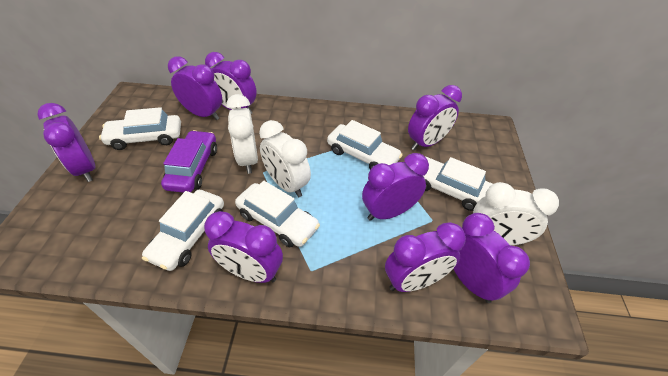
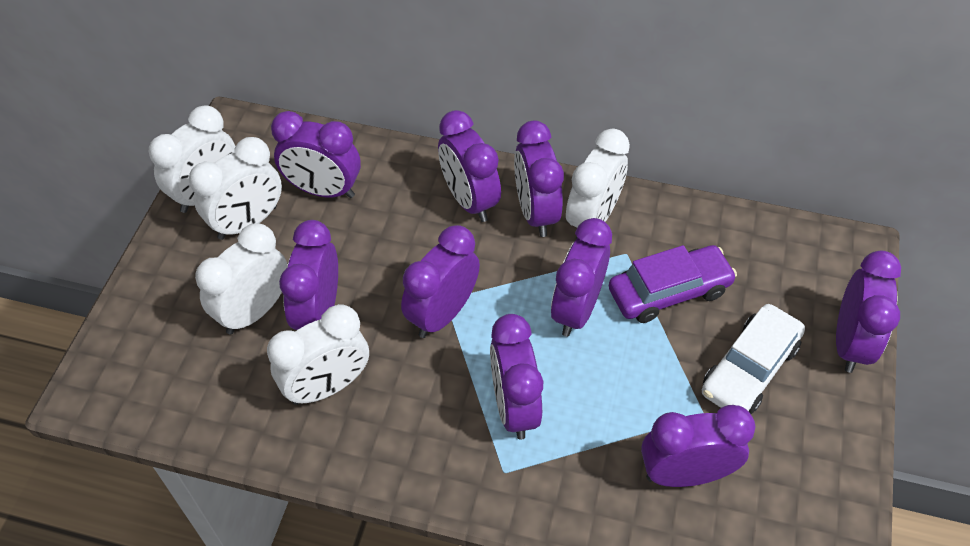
purple clock: [37,103,95,182] [168,56,222,120] [204,211,283,283] [205,52,257,114] [362,153,429,221] [385,222,466,292] [408,85,462,150] [453,213,530,303] = 8 -> [271,111,361,198] [279,220,338,330] [401,225,480,338] [438,110,501,222] [490,314,543,440] [514,121,564,237] [551,218,612,337] [641,405,756,487] [836,250,901,373] = 9
white car: [99,107,181,150] [142,190,224,271] [235,181,320,247] [327,120,403,170] [423,157,492,211] = 5 -> [702,304,805,414] = 1
white clock: [226,94,258,174] [259,120,311,197] [473,182,559,245] = 3 -> [149,105,236,213] [189,137,282,240] [195,223,288,334] [267,304,369,405] [566,128,630,239] = 5

